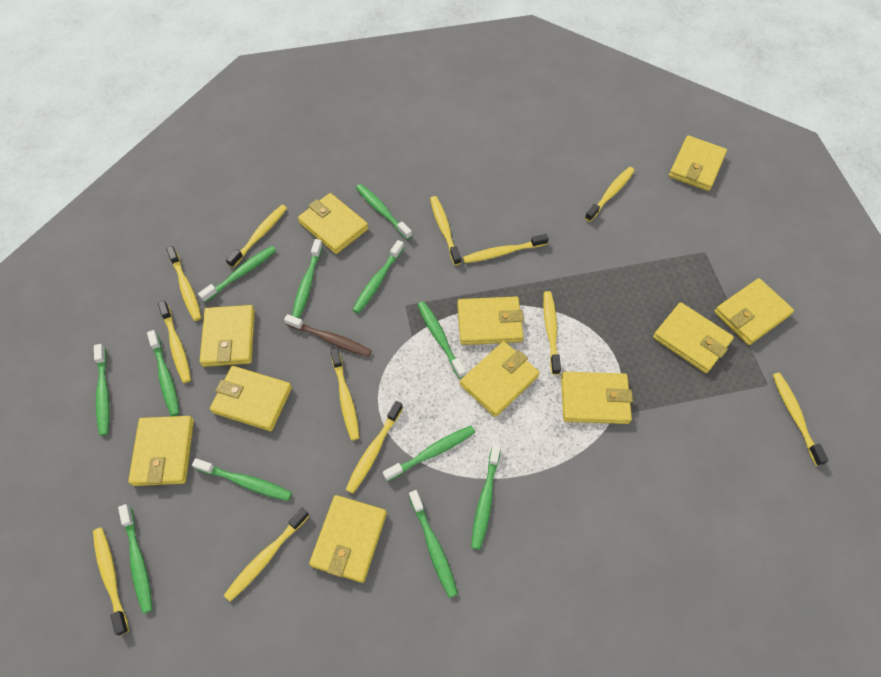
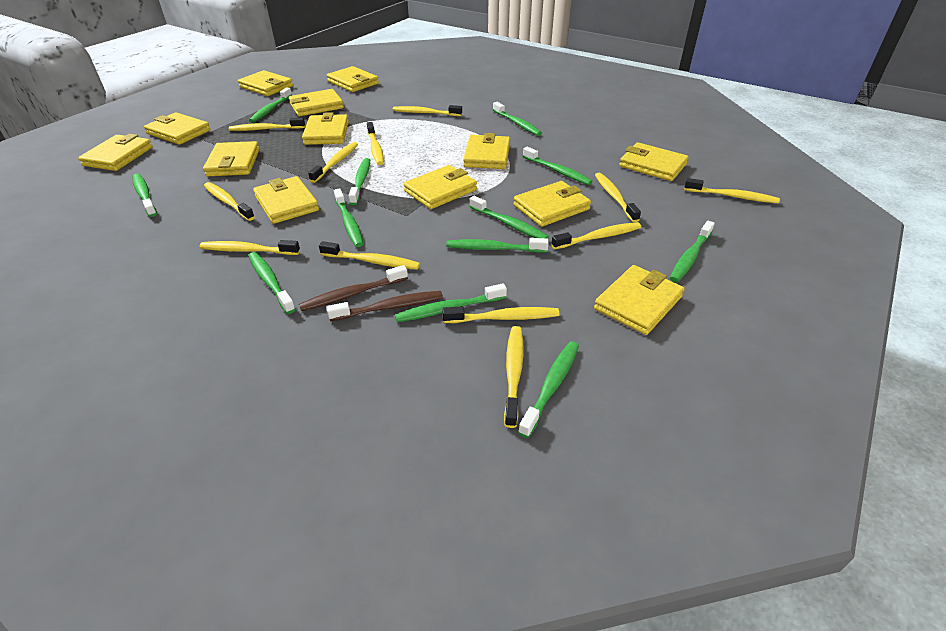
brown toothbrush: [284,314,372,357] = 1 -> [299,265,408,311] [326,291,443,321] = 2
yellow wallet: [128,416,194,486] [200,305,255,367] [210,366,292,431] [298,193,368,254] [309,495,387,583] [457,296,524,345] [460,341,540,417] [561,372,633,424] [653,302,734,373] [669,135,727,191] [714,278,794,345] = 11 -> [78,134,153,171] [144,112,211,145] [203,141,260,177] [238,70,293,96] [253,176,319,224] [289,89,344,116] [302,112,349,145] [327,66,379,92] [404,165,477,209] [463,133,510,169] [514,181,591,227] [594,265,684,335] [619,142,689,181] = 13

